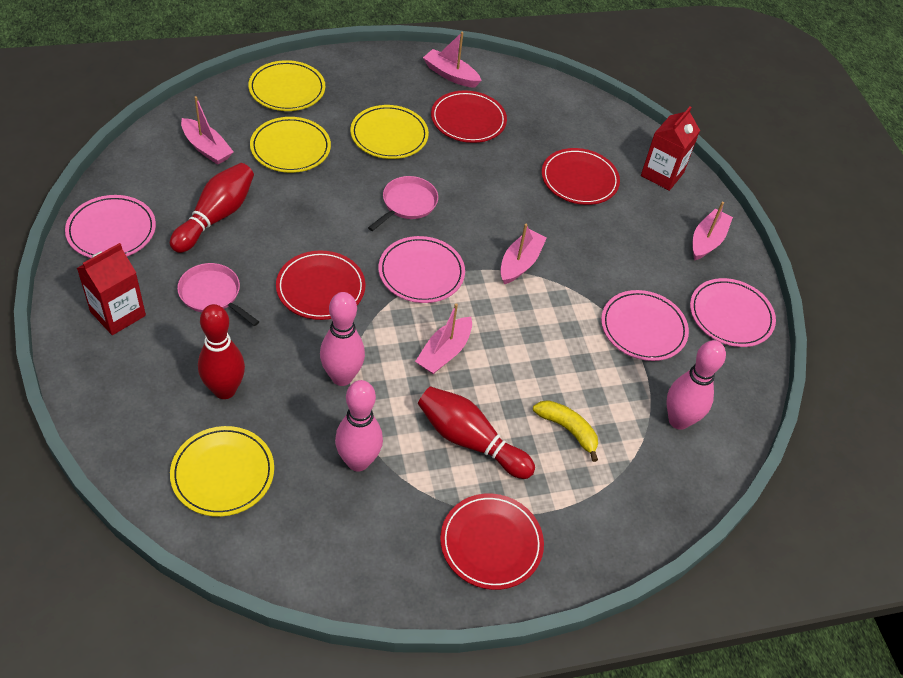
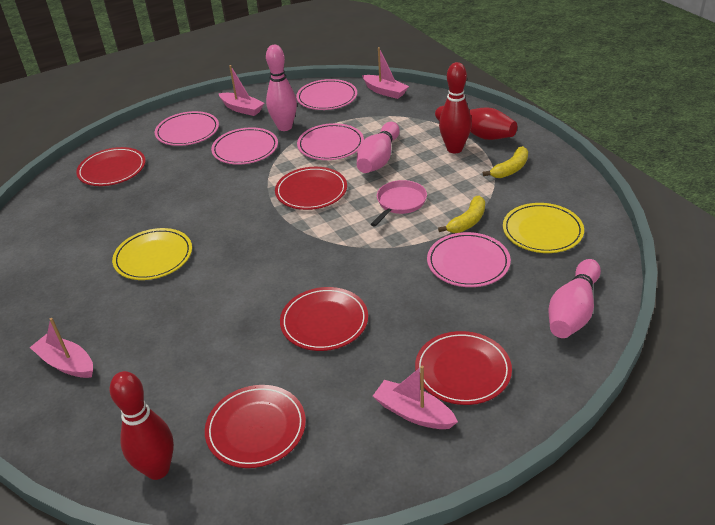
pink boat: [181,96,234,165] [415,303,472,374] [423,32,482,88] [500,224,547,284] [692,202,733,261] = 5 -> [30,318,93,378] [219,65,264,116] [362,47,409,99] [373,366,458,429] = 4
pink pan: [177,263,259,326] [368,176,438,231] = 2 -> [371,180,427,226] = 1
pink plate: [65,195,156,258] [378,236,465,303] [601,290,689,361] [690,278,776,347] = 4 -> [155,111,219,146] [211,127,278,165] [296,79,357,110] [297,123,364,160] [427,232,511,287] = 5
red carton: [77,243,146,335] [641,107,700,191] = 2 -> none = 0
red plate: [276,250,366,320] [431,90,507,143] [440,494,544,590] [542,148,620,205] = 4 -> [76,147,146,186] [205,385,306,468] [275,167,347,210] [280,287,368,351] [415,331,512,405] = 5
yellow banana: [533,400,598,462] = 1 -> [438,196,485,233] [483,146,528,178] = 2
yellow plate: [170,426,274,517] [248,60,325,111] [250,117,331,173] [350,105,429,159] = 4 -> [112,228,192,280] [503,203,584,253] = 2

